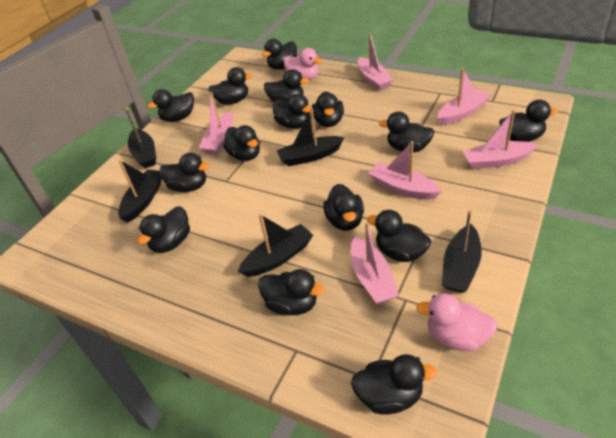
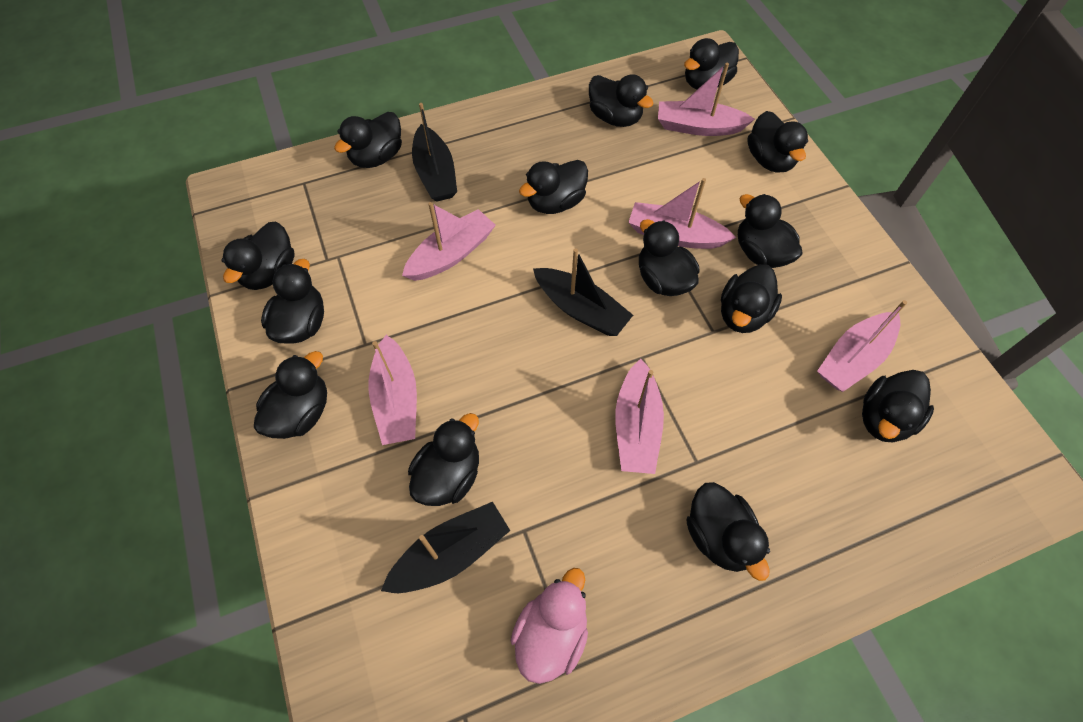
black boat: [118,160,162,223] [125,107,156,168] [238,214,313,277] [277,108,345,166] [442,210,482,293] = 5 -> [381,502,510,593] [412,103,457,202] [533,248,633,336] = 3
black duck: [137,206,190,253] [147,89,194,122] [159,153,210,192] [208,67,253,105] [223,125,260,161] [258,269,325,315] [262,39,297,70] [264,69,309,102] [273,94,312,129] [312,91,344,127] [323,184,364,231] [351,354,438,414] [367,210,431,262] [379,111,435,153] [499,100,558,142] = 15 -> [222,222,295,290] [254,351,327,439] [261,259,324,344] [334,112,402,168] [408,413,479,506] [519,160,588,214] [589,74,654,127] [639,219,700,296] [684,38,739,90] [686,482,770,581] [721,264,782,333] [738,194,803,268] [747,111,808,173] [862,370,934,442] = 14
pink duck: [284,48,323,80] [416,293,498,351] = 2 -> [511,568,588,684] = 1

